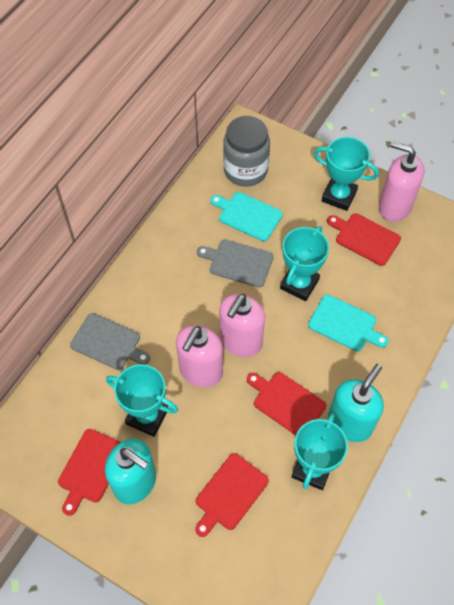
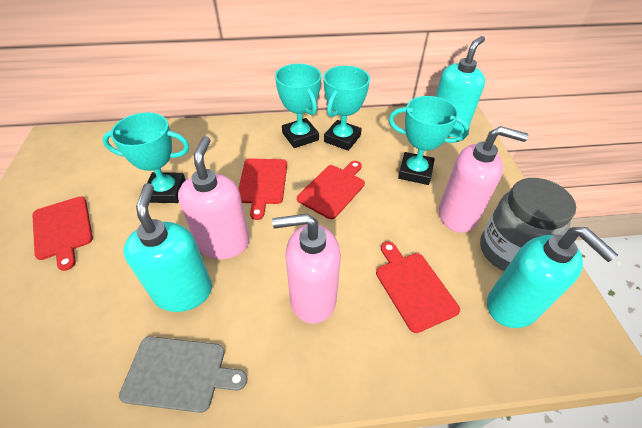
grey cutting board: [70,313,150,370] [197,239,273,288] = 2 -> [119,336,247,413] = 1
turquoise cutting board: [210,192,283,241] [308,295,389,351] = 2 -> none = 0
turquoise soap dispenser: [105,439,156,504] [328,364,384,442] = 2 -> [123,183,212,312] [435,36,485,137] [487,227,618,328] = 3

